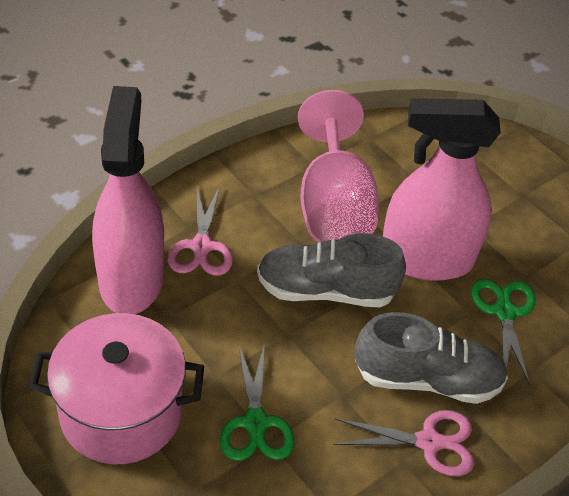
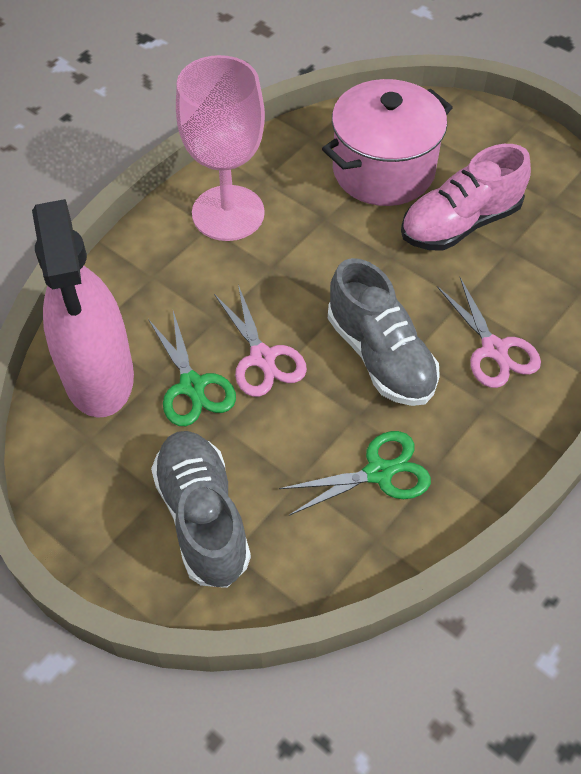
pink shoe: none = 0 -> [401,144,531,251] = 1
pink spray bottle: [92,86,164,314] [383,98,501,281] = 2 -> [32,199,134,418] = 1

